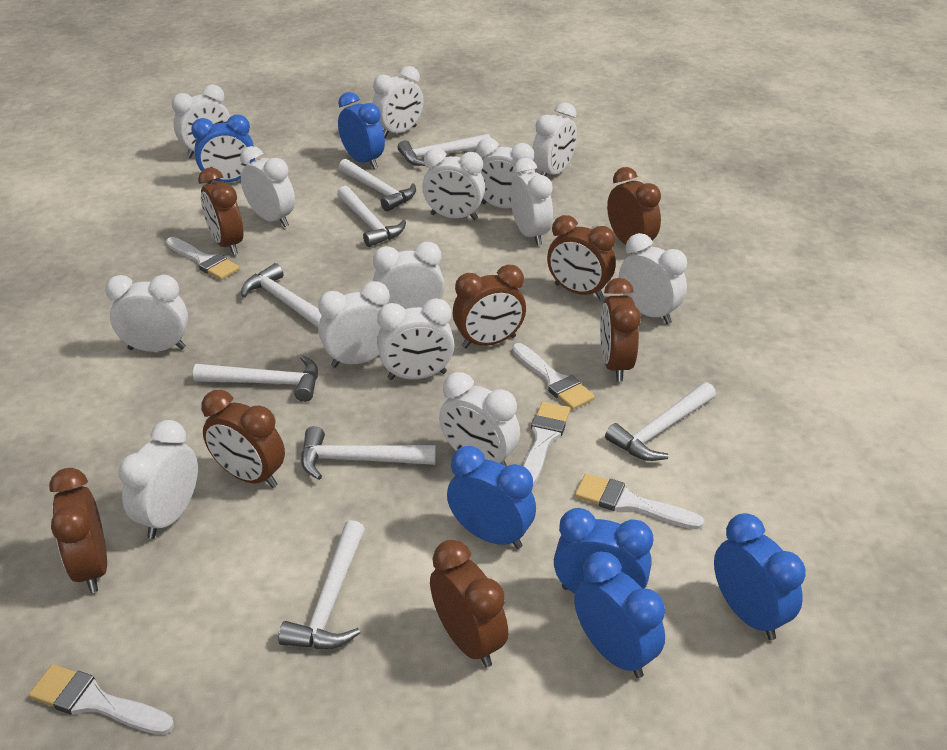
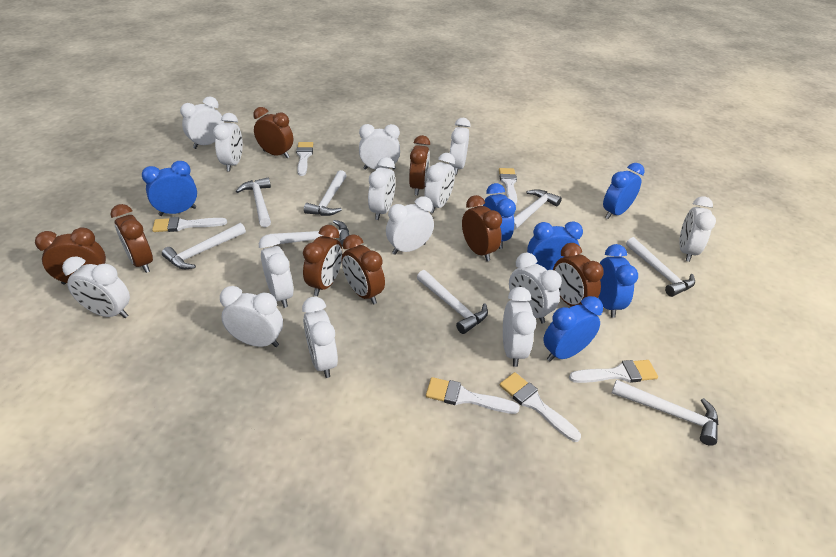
white brush: [29,664,174,735] [166,237,240,280] [512,343,595,410] [523,402,570,485] [575,473,704,530] = 5 -> [152,217,227,232] [296,142,313,176] [426,377,520,414] [499,168,517,205] [500,372,581,442] [569,360,658,383] = 6

